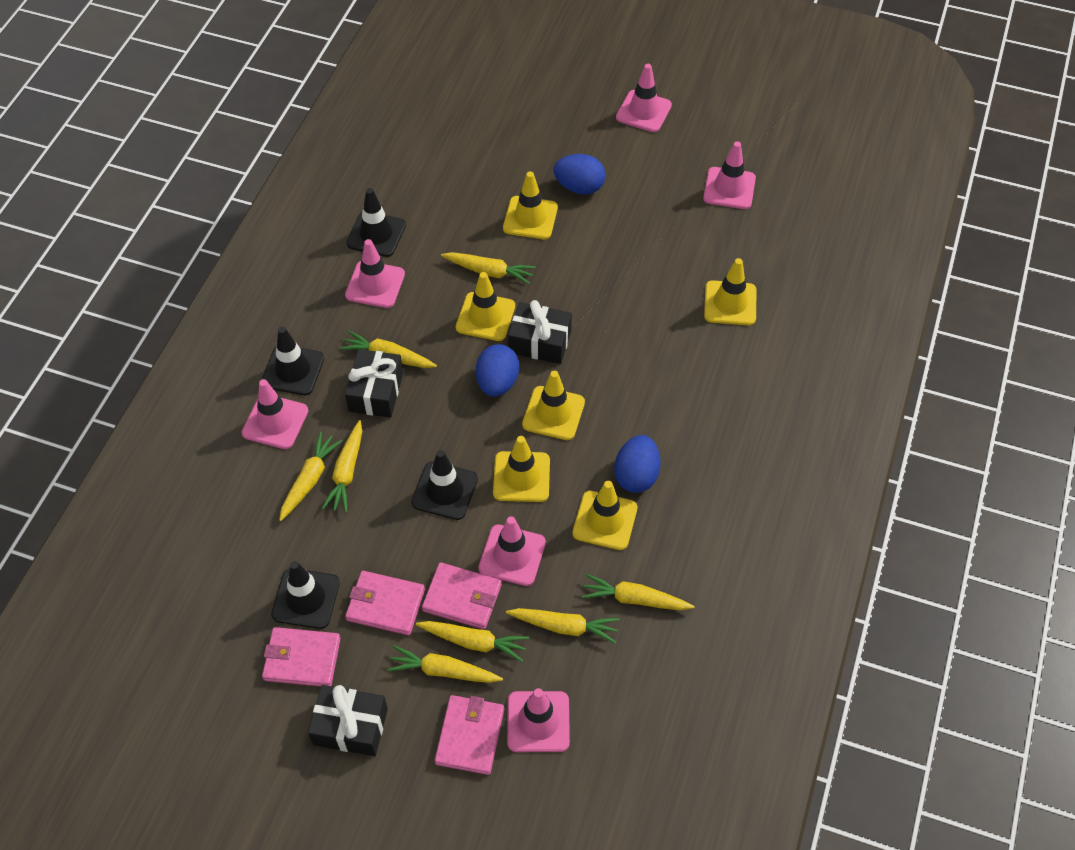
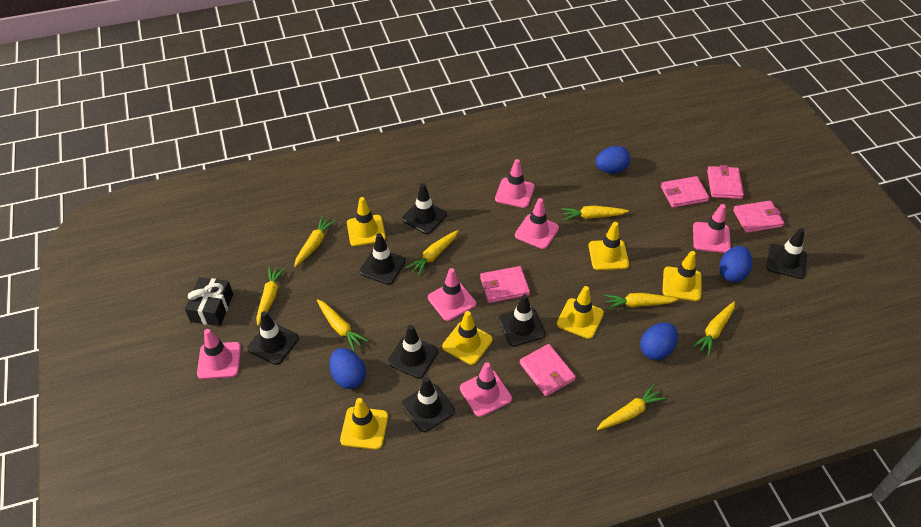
black gift: [308,685,388,756] [345,349,403,418] [508,300,572,364] = 3 -> [185,277,233,326] = 1
black traffic cone: [261,327,324,395] [271,561,340,629] [346,188,406,257] [411,450,478,520] = 4 -> [247,311,299,365] [360,233,406,285] [388,325,438,379] [402,183,447,234] [402,377,455,432] [498,294,546,346] [767,228,807,279] = 7
blue egg: [476,344,519,397] [553,154,605,194] [614,435,661,493] = 3 -> [329,348,366,389] [596,146,630,173] [640,322,678,360] [719,246,752,282] = 4
pink wallet: [262,627,341,687] [345,571,425,635] [422,562,502,629] [435,695,504,775] = 4 -> [480,266,530,303] [520,344,576,396] [661,176,710,208] [707,165,744,199] [733,201,784,233] = 5

